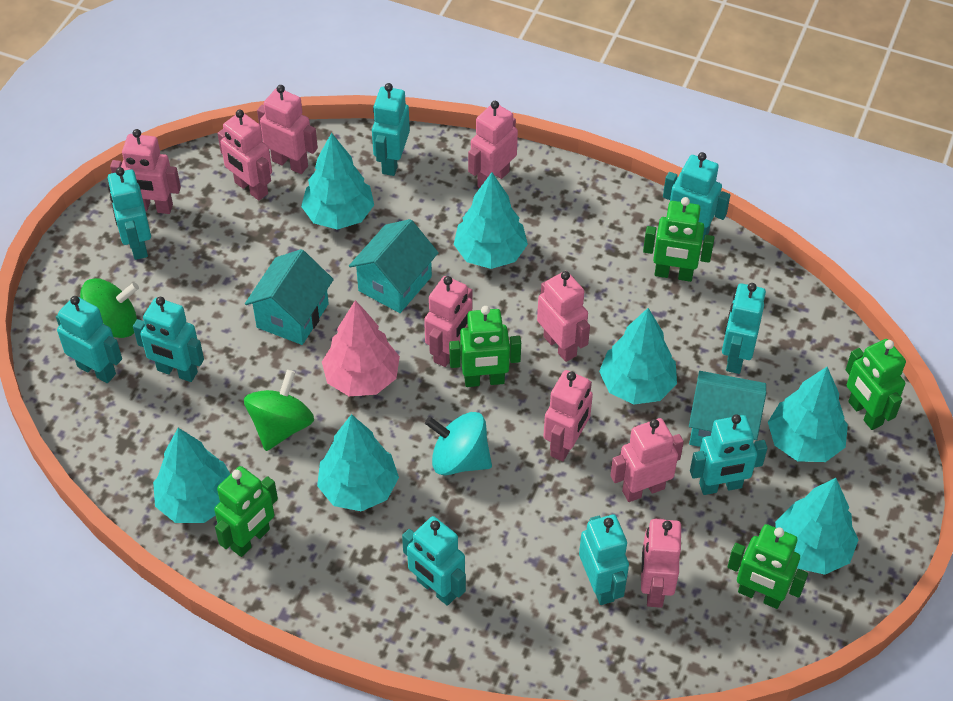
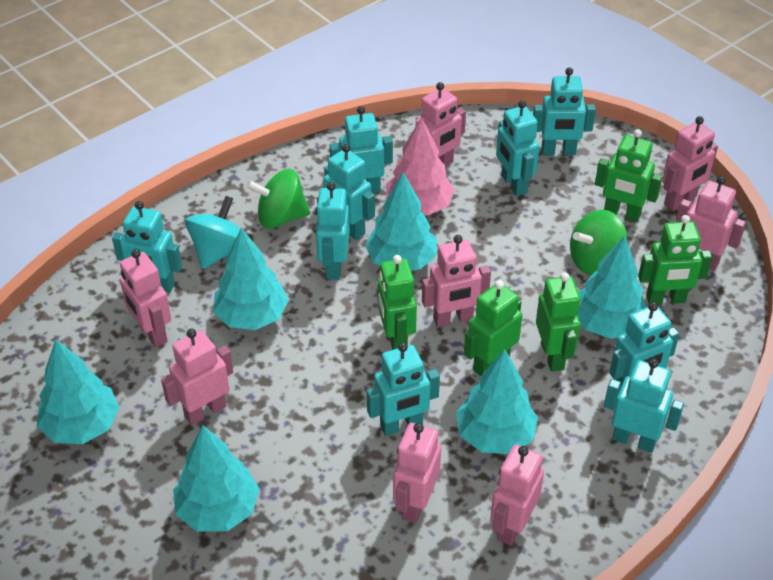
pink robot: [110,129,181,214] [217,110,272,200] [257,85,318,174] [424,276,473,367] [468,101,518,188] [537,271,590,362] [543,370,593,461] [610,418,684,502] [641,518,681,608] = 9 -> [120,249,171,348] [161,329,233,425] [393,423,441,523] [416,82,466,167] [422,235,491,328] [490,445,544,546] [662,116,718,211] [676,176,746,270] = 8
turquoise house: [245,249,334,345] [349,219,439,313] [689,371,766,447] = 3 -> none = 0
turquoise tree: [153,428,230,523] [301,133,374,230] [317,414,399,511] [454,172,528,269] [599,308,677,405] [768,367,848,462] [775,478,858,575] = 7 -> [37,339,119,444] [173,425,259,532] [213,228,289,330] [365,172,437,270] [456,349,538,454] [578,236,646,339] = 6

